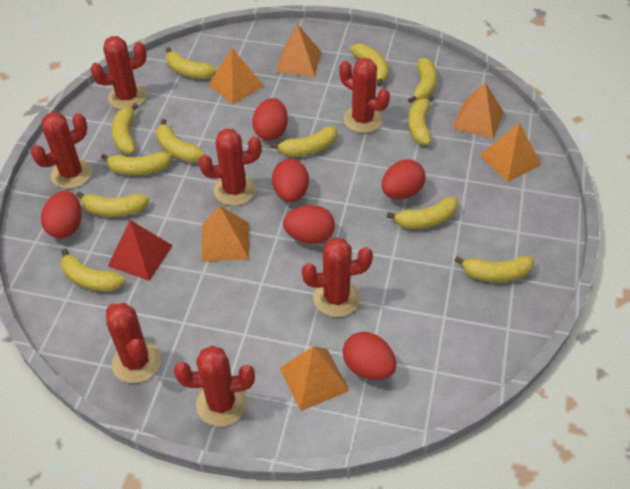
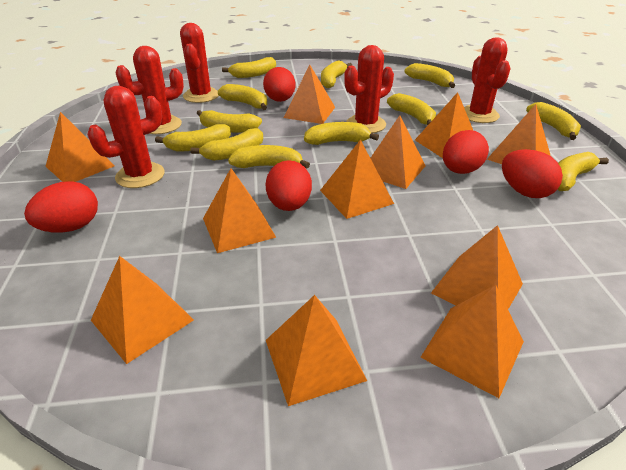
orange pyramid: [201,206,249,262] [208,48,264,104] [276,24,321,77] [280,346,350,411] [452,82,504,139] [479,122,541,182] = 6 -> [45,112,115,182] [91,256,194,364] [203,168,276,253] [266,295,367,406] [284,65,335,124] [320,139,394,219] [371,115,426,189] [415,92,473,158] [420,285,524,398] [431,225,523,309] [487,104,550,164] = 11
red cactus: [31,112,92,189] [90,36,147,110] [106,303,161,383] [174,346,255,427] [199,129,262,206] [302,237,373,317] [340,58,390,133] = 7 -> [87,86,165,188] [115,46,184,134] [180,23,219,103] [344,45,394,133] [464,37,511,123] = 5
red egg: [41,191,82,238] [252,98,288,140] [272,159,309,202] [283,205,335,244] [343,332,396,380] [382,159,426,199] = 6 -> [24,181,98,233] [263,67,296,102] [266,160,312,211] [443,130,489,174] [502,149,563,198] = 5
red pyramid: [108,220,173,281] = 1 -> none = 0

